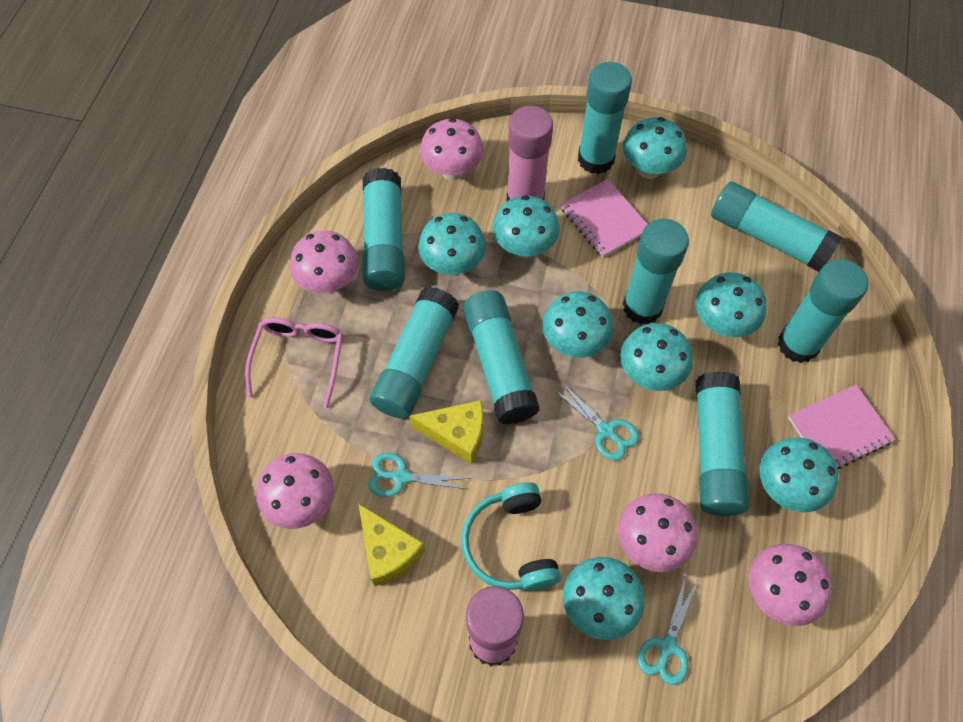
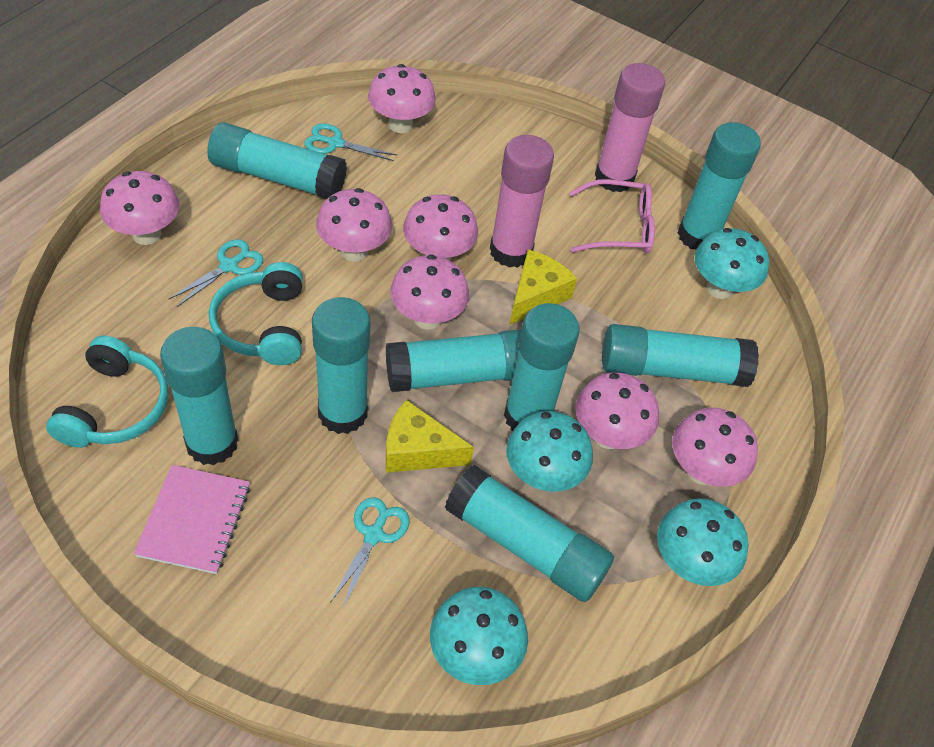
pink mushroom: [256,453,334,529] [290,231,359,293] [420,118,484,180] [618,493,697,572] [749,544,832,626] = 5 -> [100,171,179,245] [316,188,392,262] [368,64,436,133] [391,254,469,330] [403,194,478,261] [575,372,659,449] [672,408,758,487] = 7
pink notebook: [561,179,648,258] [788,384,895,469] = 2 -> [134,465,250,574] = 1
turquoise headphones: [461,482,561,591] = 1 -> [46,336,168,448] [209,262,302,365] = 2
turquoise mushroom: [418,213,486,275] [493,195,560,258] [543,291,613,358] [563,557,645,640] [620,323,693,391] [623,117,687,179] [695,272,766,338] [759,437,838,513] = 8 -> [430,587,528,685] [506,411,593,492] [657,498,749,586] [695,228,769,299] = 4

